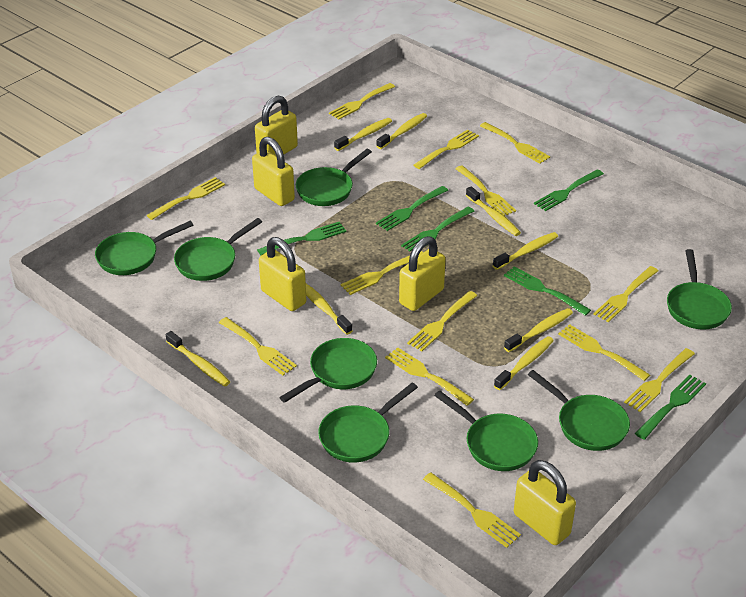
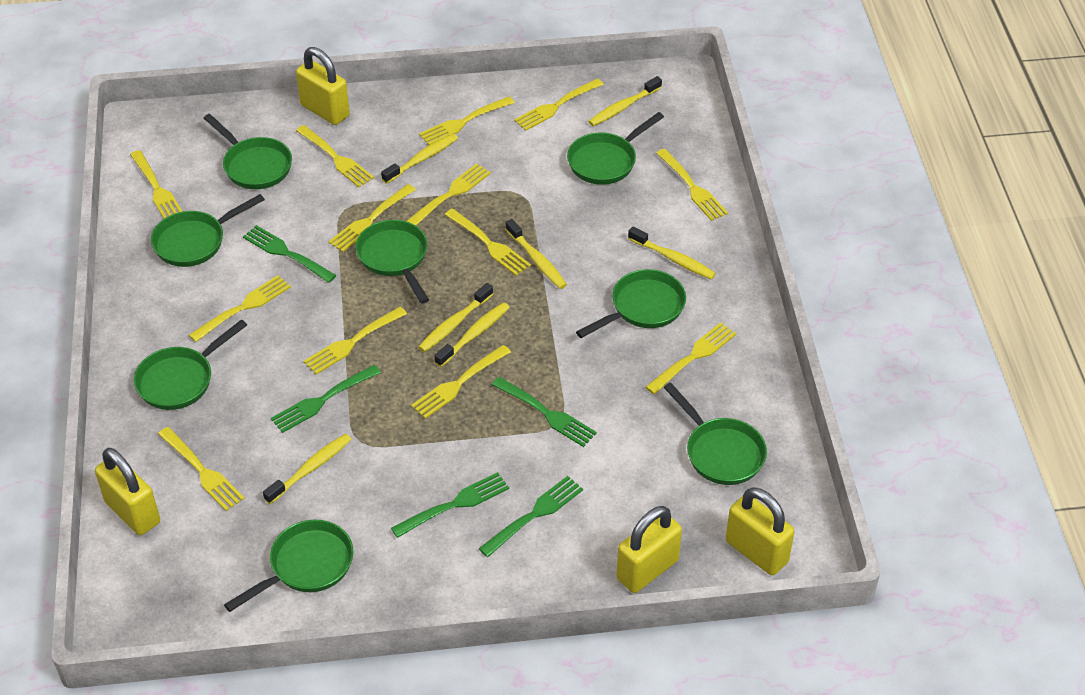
green fork: [257,222,347,255] [376,186,448,231] [401,207,474,252] [504,266,591,316] [534,169,604,211] [635,375,706,440] = 6 -> [243,225,336,283] [271,365,381,433] [391,472,509,538] [479,476,583,557] [492,377,597,447] = 5
yellow padlock: [252,137,295,206] [255,96,298,156] [259,237,306,311] [399,236,446,311] [514,460,576,545] = 5 -> [95,448,160,535] [296,47,350,125] [617,506,682,593] [726,487,794,575] = 4
yellow toothbrush: [166,331,230,387] [306,284,352,335] [334,118,392,151] [377,113,427,149] [466,186,521,236] [493,232,558,270] [494,336,554,390] [504,308,573,352] = 8 -> [263,434,352,504] [381,134,458,184] [418,283,493,352] [434,302,510,367] [505,219,567,289] [588,76,662,126] [628,226,716,280] = 7

